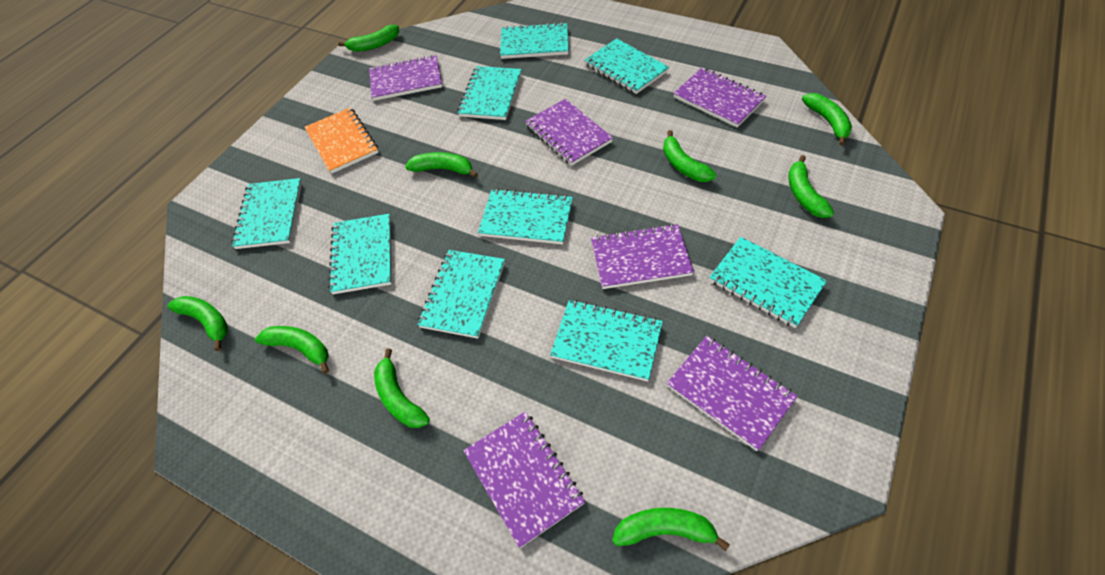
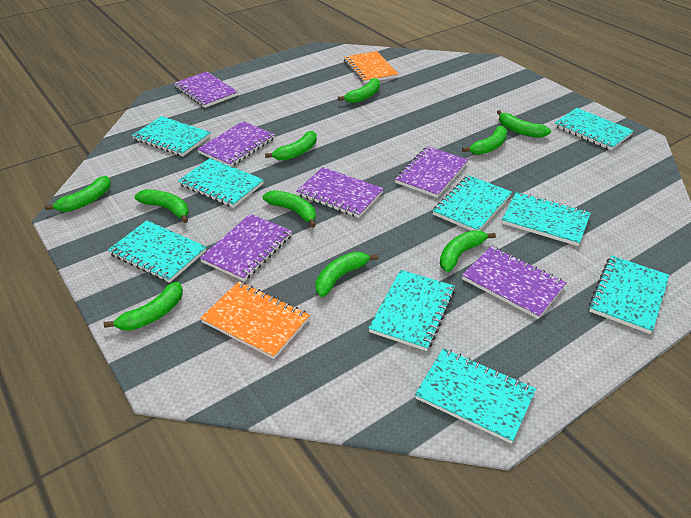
green banana: [168,296,228,351] [255,326,329,374] [338,25,399,52] [374,348,430,428] [405,152,478,178] [612,508,730,551] [663,130,717,182] [788,155,834,218] [802,93,852,146] = 9 -> [44,176,111,212] [104,282,183,331] [135,189,189,223] [263,190,316,228] [265,131,317,161] [316,252,378,297] [338,78,380,103] [440,230,496,272] [462,126,507,155] [497,110,551,138] = 10
orange notebook: [305,107,378,174] = 1 -> [200,281,310,359] [344,51,398,83] = 2

